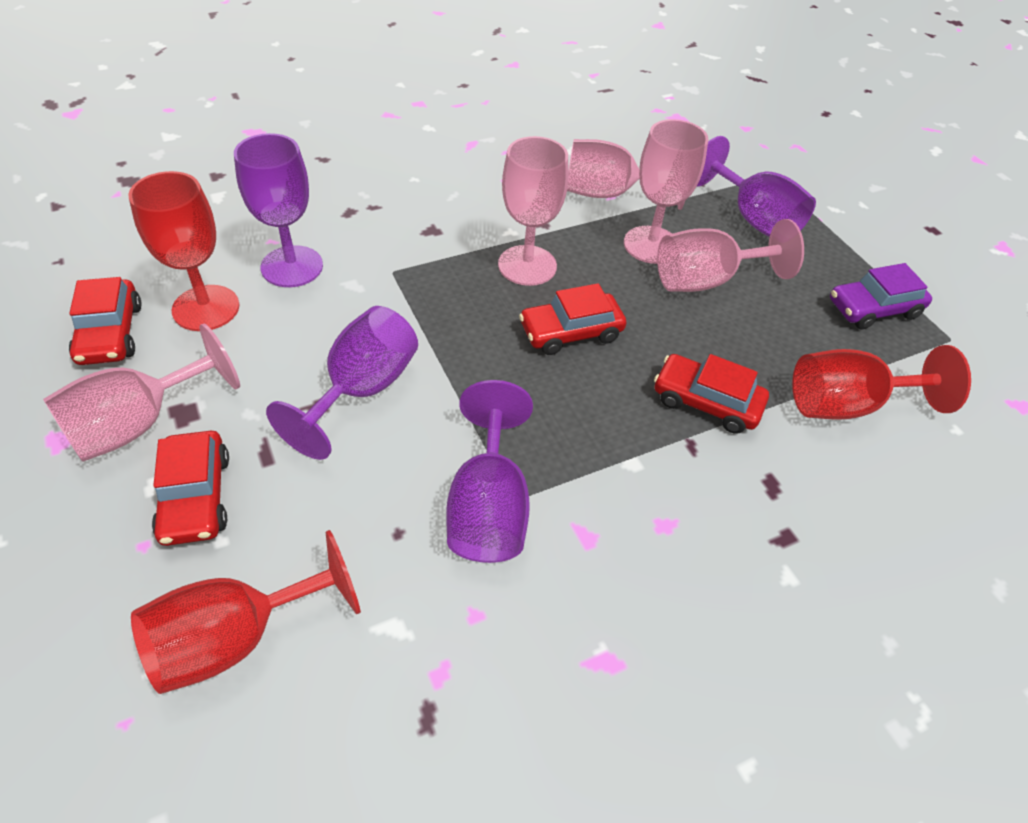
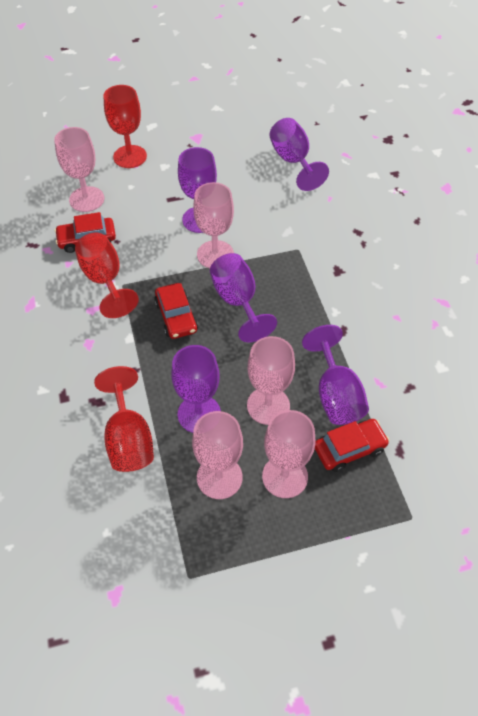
purple car: [830,263,932,329] = 1 -> none = 0
purple goblet: [234,133,323,287] [266,306,418,460] [446,380,533,563] [697,136,816,237] = 4 -> [171,345,221,433] [178,147,217,233] [210,253,277,342] [269,118,329,191] [302,325,369,425] = 5
red car: [69,277,142,365] [152,431,229,546] [519,283,626,355] [654,354,769,434] = 4 -> [54,212,116,253] [154,283,198,339] [315,419,389,472] = 3

